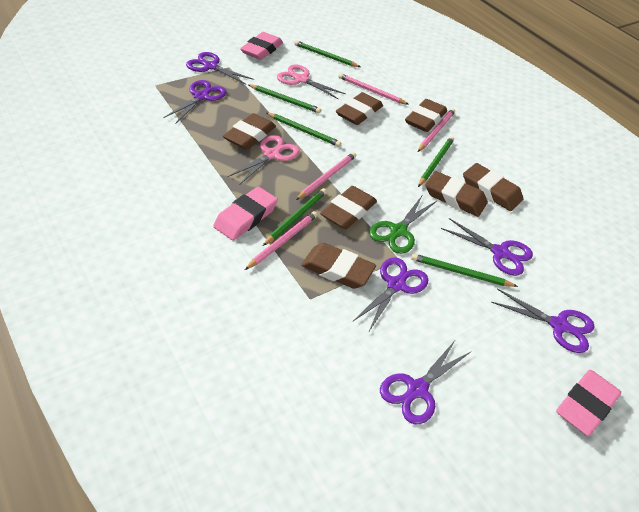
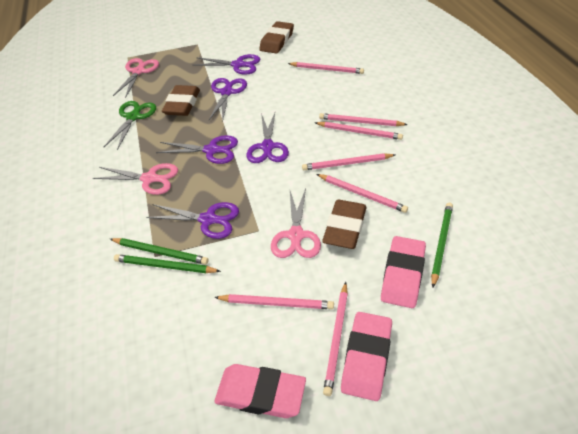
brown eraser: [223,113,276,150] [301,243,376,289] [320,186,377,229] [336,92,383,125] [405,99,447,132] [425,171,488,217] [463,163,523,211] = 7 -> [162,85,200,116] [259,21,294,54] [322,200,367,249] = 3
green pencil: [248,84,321,113] [263,188,327,246] [266,112,341,147] [294,41,360,67] [411,254,518,287] [418,136,454,187] = 6 -> [110,238,209,265] [114,254,221,273] [431,203,453,288] = 3
pink pencil: [245,211,318,270] [296,152,356,200] [338,73,409,105] [418,108,455,152] = 4 -> [214,294,334,309] [288,62,364,74] [302,153,395,170] [315,122,403,140] [317,174,408,213] [319,113,408,126] [323,282,348,396] = 7
pink scissors: [227,135,300,185] [277,65,346,99] = 2 -> [93,163,178,195] [113,58,159,98] [271,189,321,258] = 3
purple scissors: [163,80,227,124] [186,52,254,85] [352,257,428,333] [380,339,472,424] [441,218,533,276] [491,289,595,353] = 6 -> [146,202,239,239] [156,135,238,164] [193,54,260,75] [209,78,247,121] [246,113,289,163] = 5

